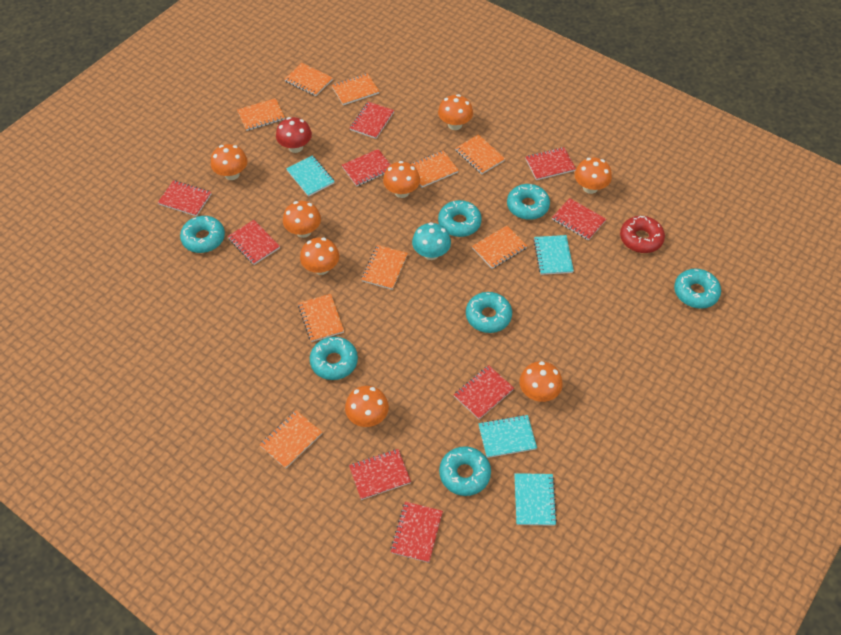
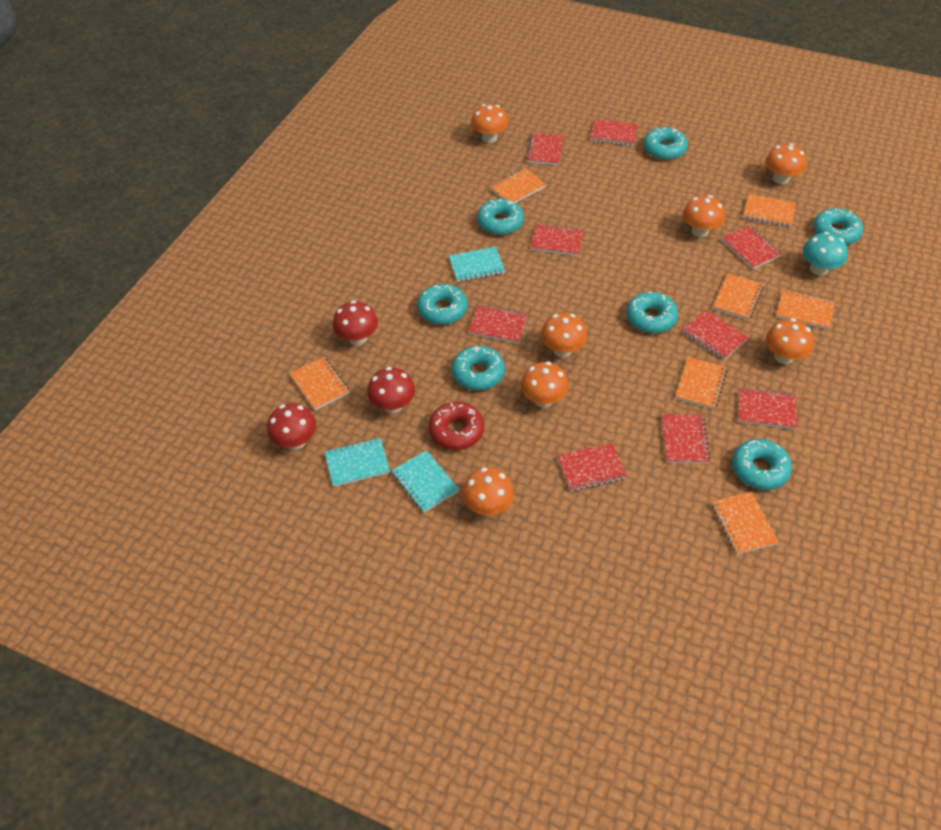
orange mushroom: [211,144,247,180] [283,201,321,238] [300,237,339,275] [345,386,389,427] [383,161,420,198] [438,94,473,130] [520,361,563,402] [575,157,612,194] = 8 -> [462,467,514,516] [471,104,508,143] [521,361,568,408] [541,313,587,357] [683,195,725,237] [765,143,806,184] [766,318,814,364] = 7
orange notebook: [237,98,285,131] [259,410,322,469] [284,63,333,96] [298,294,344,342] [332,73,379,105] [361,245,408,290] [412,150,459,187] [455,134,505,174] [472,225,527,269] = 9 -> [289,357,349,411] [490,168,546,203] [675,357,727,409] [711,492,779,555] [713,273,764,320] [743,194,796,227] [776,289,835,330] = 7
red mushroom: [276,117,312,153] = 1 -> [267,403,316,450] [333,301,378,345] [367,367,415,413] = 3
turquoise notebook: [286,155,335,197] [478,415,537,458] [514,473,557,526] [533,235,574,275] = 4 -> [325,438,390,487] [391,450,459,513] [449,247,505,282] = 3

